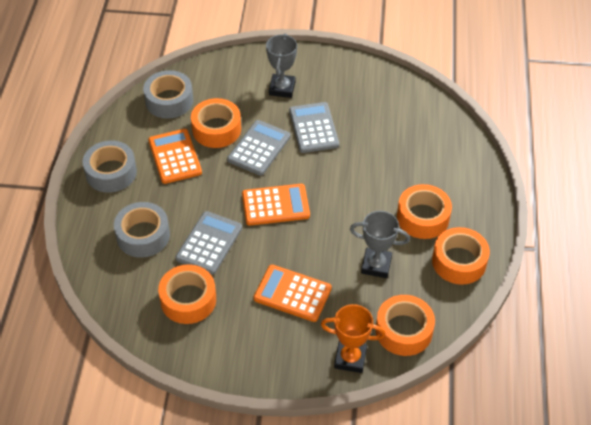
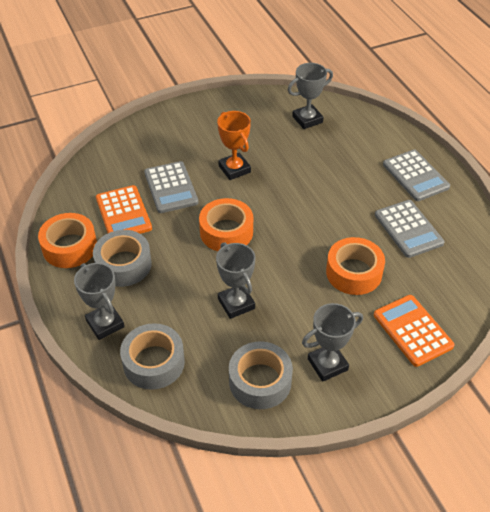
grey trophy: [266,33,297,98] [350,211,410,278] = 2 -> [74,263,125,340] [216,242,256,319] [288,63,333,129] [302,303,363,382] = 4
orange calculator: [148,129,202,184] [242,184,310,226] [254,265,332,322] = 3 -> [96,185,152,234] [374,295,454,367] = 2
orange tape: [158,264,216,324] [191,98,241,148] [376,295,435,356] [397,184,452,239] [432,227,490,285] = 5 -> [38,213,97,268] [199,198,253,251] [326,237,385,295] = 3

